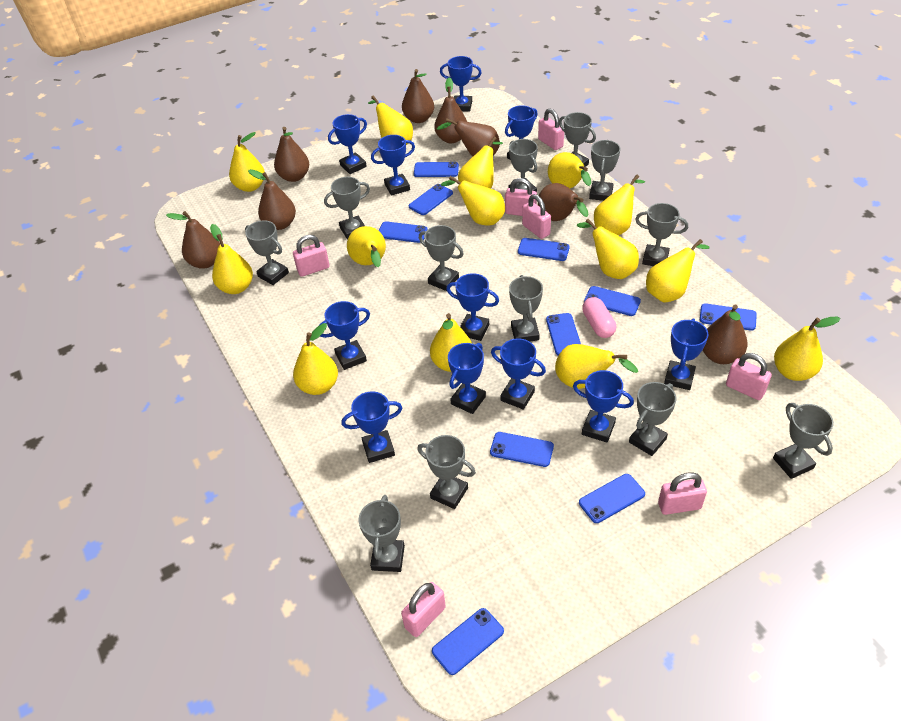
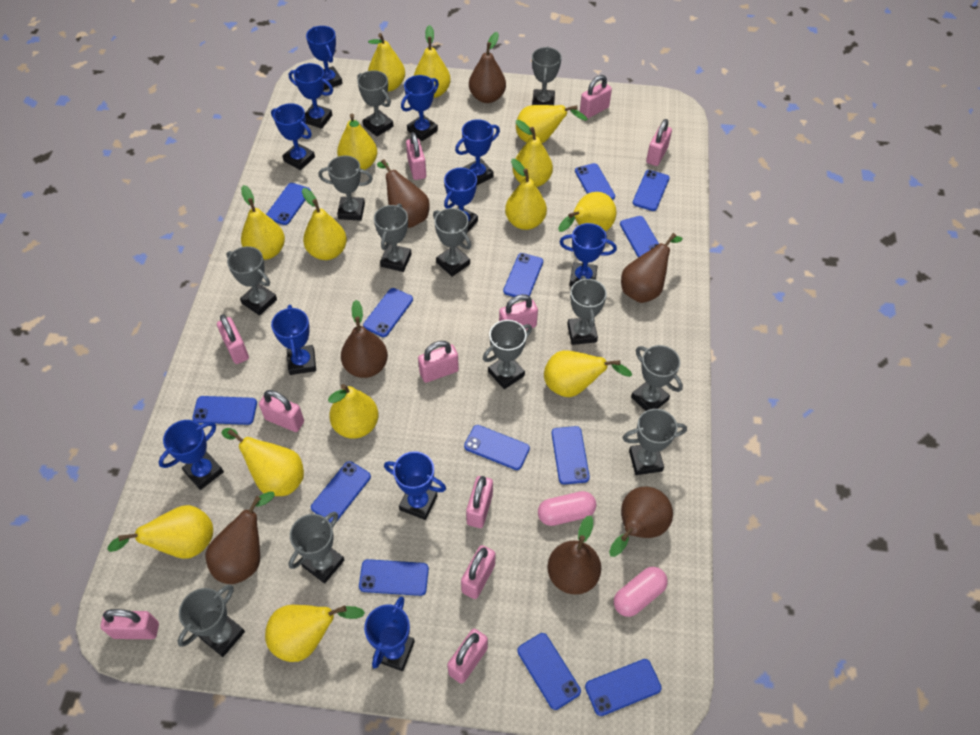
blue phone: [379,221,428,243] [409,184,453,215] [414,162,459,177] [432,608,504,675] [490,432,554,467] [518,238,570,261] [546,313,581,355] [579,474,645,523] [584,286,641,316] [700,303,757,331] = 10 -> [192,396,257,425] [266,183,311,225] [311,461,371,523] [359,559,429,596] [363,288,413,337] [464,425,530,470] [503,253,543,297] [517,633,581,710] [552,426,590,485] [575,163,615,200] [585,659,662,716] [620,216,659,258] [633,170,670,211] = 13
brown pear: [166,211,220,269] [248,169,296,230] [274,127,309,182] [402,69,434,123] [434,78,467,143] [436,118,500,156] [538,183,589,221] [703,304,748,364] = 8 -> [206,492,275,584] [341,300,388,378] [377,159,430,228] [469,32,506,103] [547,515,601,595] [609,487,673,557] [621,233,683,303] = 7
pink capsule: [582,297,616,338] = 1 -> [538,491,596,526] [614,567,668,617] = 2
pink padlock: [293,235,330,277] [401,582,446,637] [505,178,537,216] [522,194,551,239] [538,109,564,150] [658,472,707,515] [726,353,772,400] = 7 -> [100,609,159,639] [217,314,249,364] [259,390,304,432] [406,132,426,180] [418,341,459,383] [447,628,488,684] [461,545,496,599] [466,476,493,528] [499,294,538,330] [580,75,612,119] [646,119,672,166] = 11

